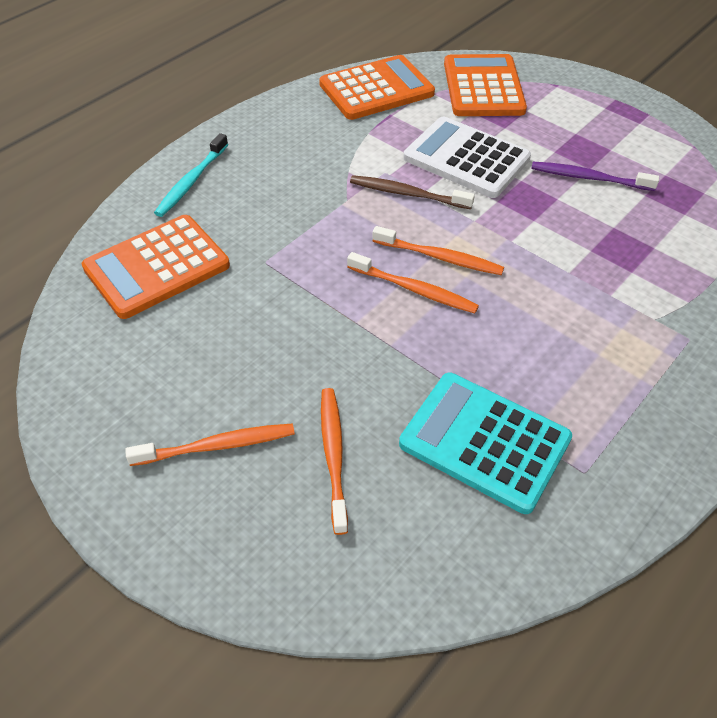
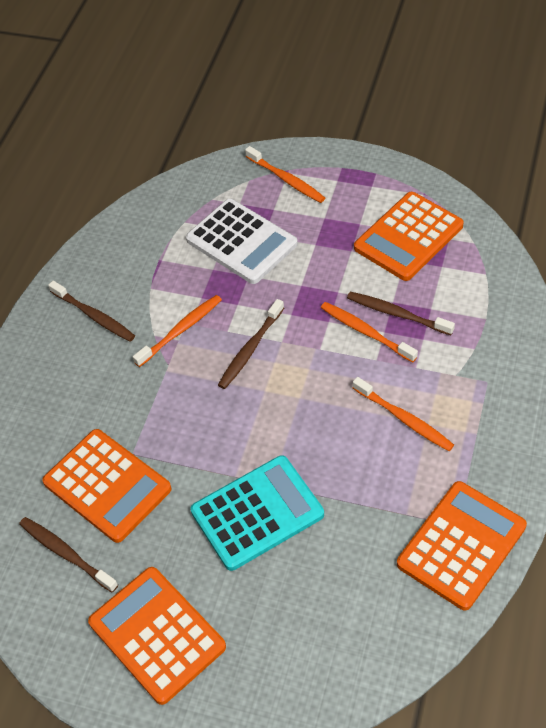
brown toothbrush: [350,175,475,209] = 1 -> [19,517,118,593] [48,281,135,342] [218,299,284,389] [347,292,455,335] = 4
orange calculator: [82,215,230,319] [319,55,435,120] [444,54,527,116] = 3 -> [42,429,172,543] [88,567,226,705] [354,192,464,281] [397,481,527,610] = 4
purple toothbrush: [531,162,659,191] = 1 -> none = 0
turquoise toothbrush: [154,133,228,217] = 1 -> none = 0

